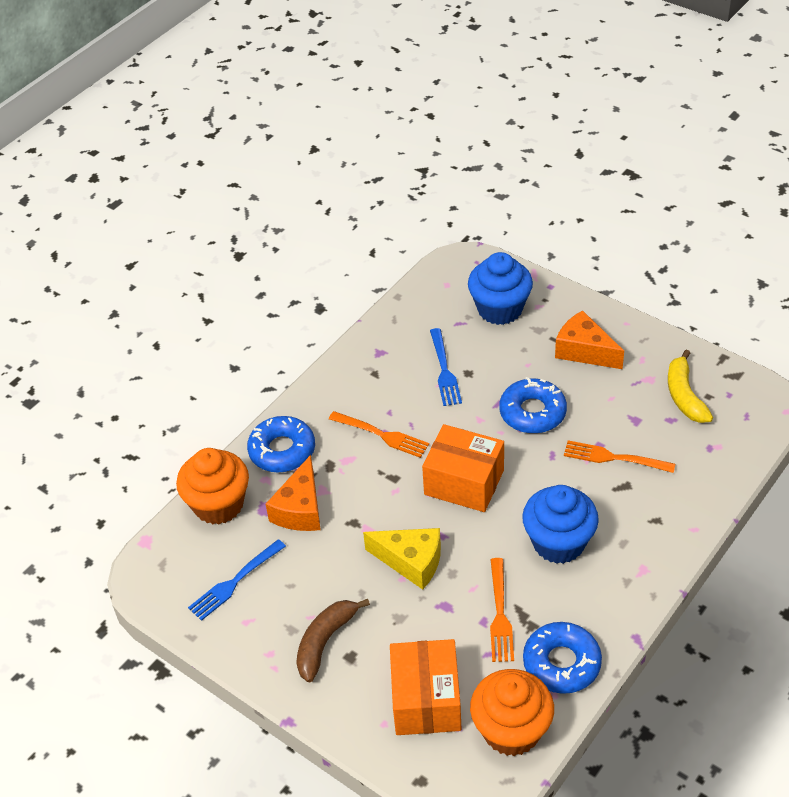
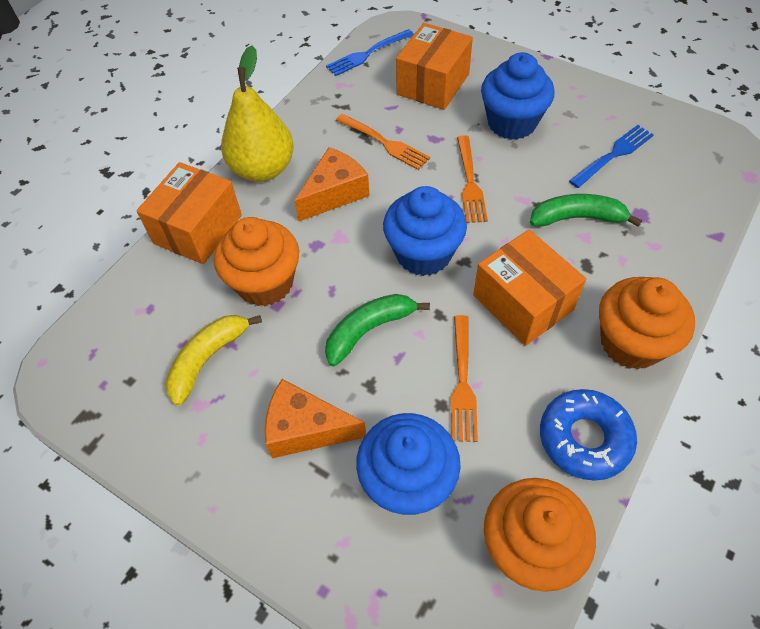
blue cupcake: [468,252,533,325] [522,485,599,564] = 2 -> [356,413,461,515] [383,186,467,276] [481,52,555,140] = 3
blue donut: [247,416,315,473] [499,377,567,434] [523,622,602,694] = 3 -> [540,389,637,481] = 1
brown banana: [296,599,370,682] = 1 -> none = 0
green banana: none = 0 -> [325,294,430,366] [530,194,642,227] = 2
orange box: [390,639,461,735] [422,424,504,512] = 2 -> [136,162,242,264] [396,23,473,110] [473,230,586,346] = 3
orange cupcake: [176,448,249,524] [470,669,554,756] = 2 -> [214,217,299,306] [484,478,596,592] [599,277,695,370] = 3
yellow cheese: [363,528,441,590] = 1 -> none = 0
yellow pear: none = 0 -> [221,46,294,182] = 1

